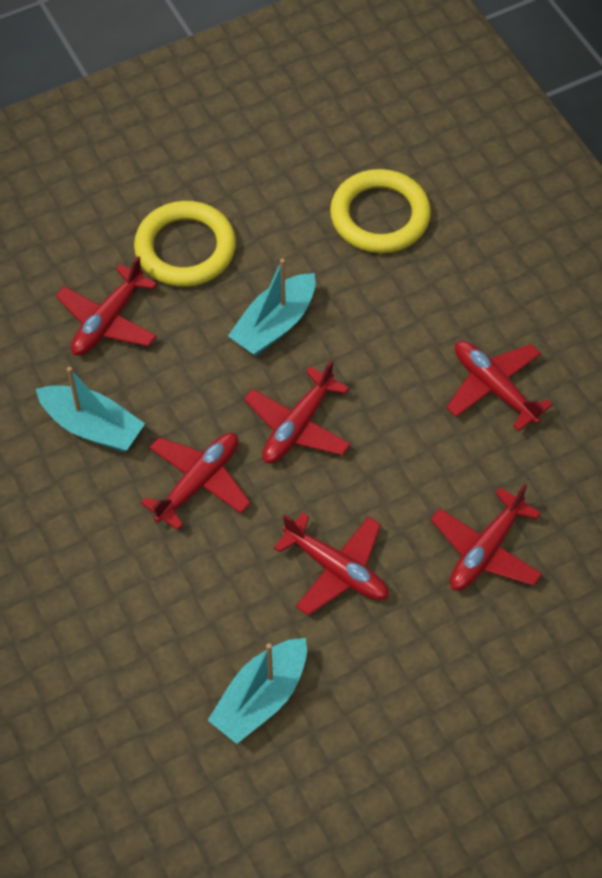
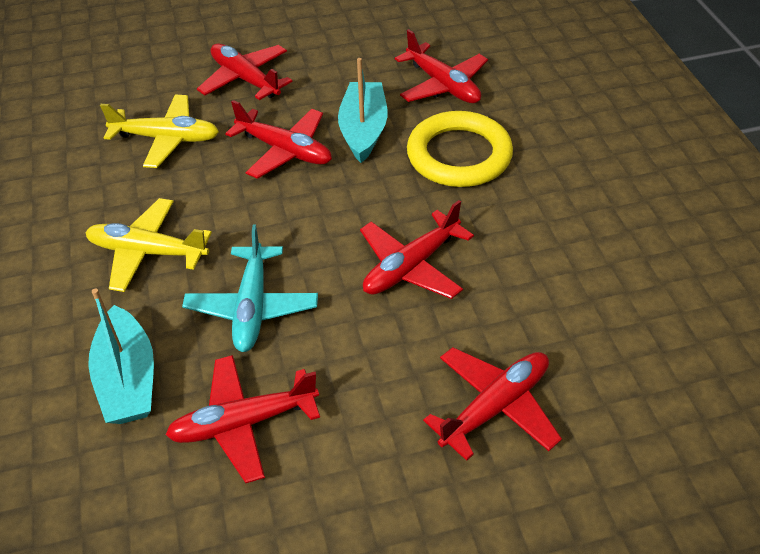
turquoise boat: [36,367,145,452] [208,638,307,744] [228,258,315,356] = 3 -> [88,288,154,424] [338,58,388,163] = 2
turquoise plane: none = 0 -> [182,224,318,352] = 1
yellow plane: none = 0 -> [85,198,212,292] [100,95,219,168] = 2
yellow ring: [134,201,236,287] [330,169,431,253] = 2 -> [407,111,513,187] = 1

